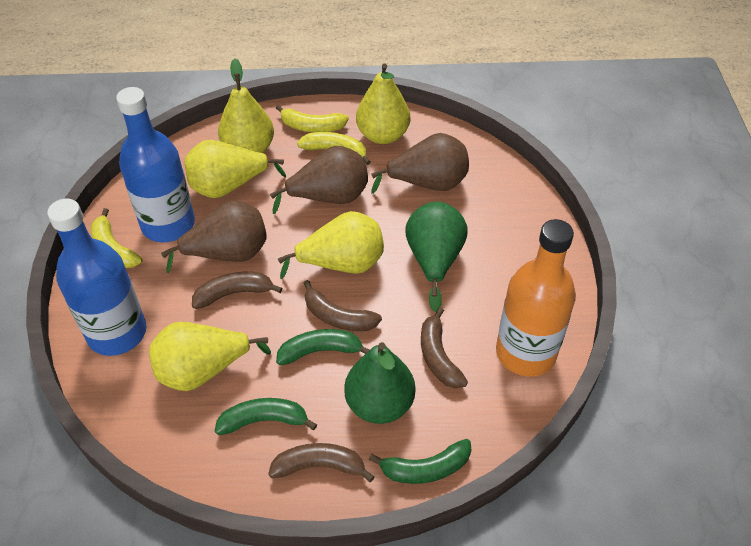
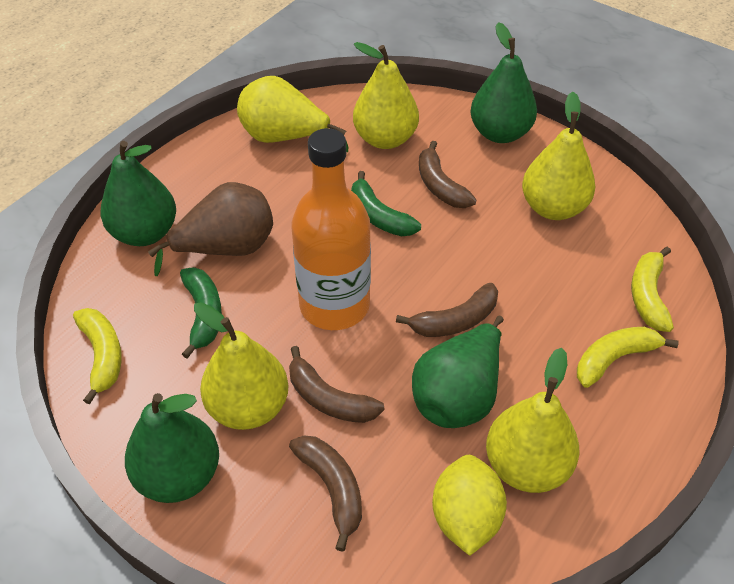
blue bottle: [47,199,146,356] [116,87,195,242] = 2 -> none = 0
brown pear: [161,201,266,273] [270,146,368,214] [371,133,469,194] = 3 -> [148,182,273,276] = 1
green banana: [215,398,317,435] [276,329,370,365] [369,439,471,484] = 3 -> [180,267,222,359] [351,171,421,236] = 2
green pear: [344,342,415,424] [405,202,467,312] = 2 -> [101,141,176,246] [125,393,219,503] [412,316,504,428] [470,22,537,143] = 4
yellow lemon: none = 0 -> [432,455,507,556] = 1

